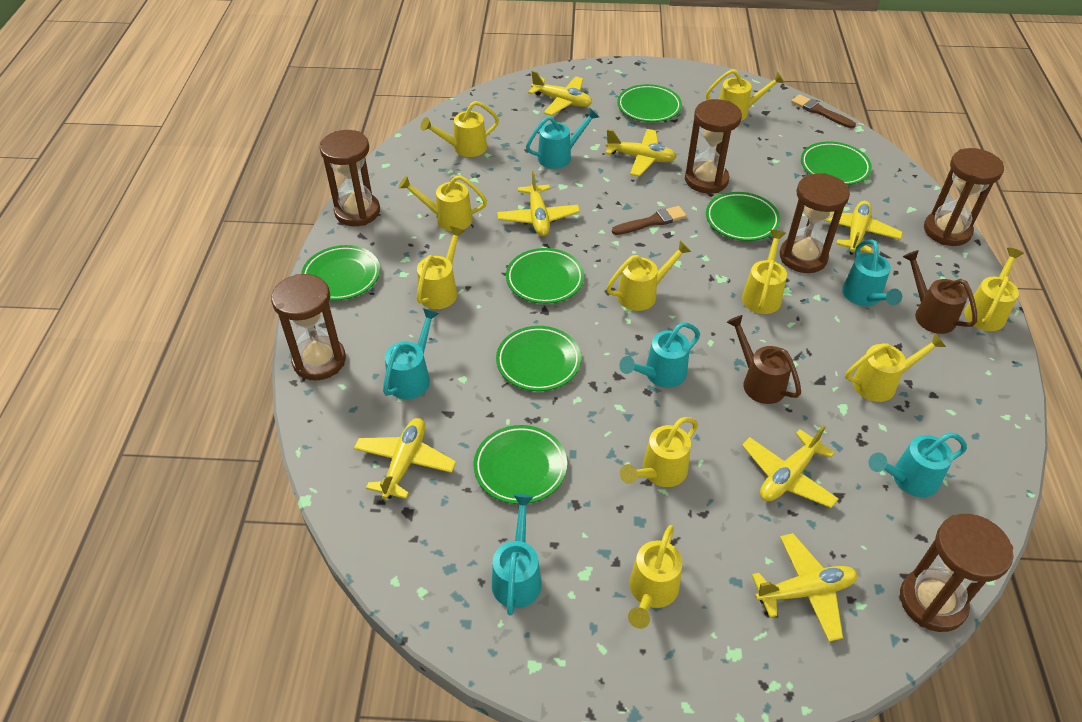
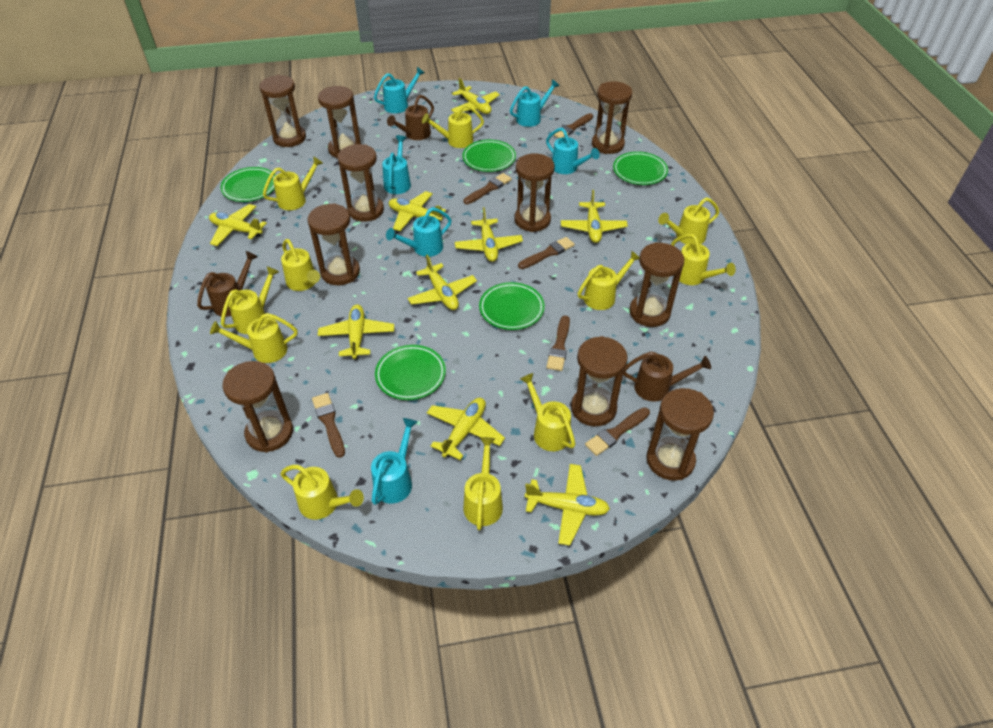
brown brush: [612,206,687,235] [791,94,856,128] = 2 -> [312,393,345,458] [463,173,512,204] [518,237,575,269] [546,316,570,371] [553,113,593,138] [585,407,650,456] = 6
brown hourglass: [271,274,346,381] [320,130,380,226] [685,99,742,193] [780,173,850,273] [900,514,1014,632] [924,148,1004,246] = 6 -> [222,361,293,453] [259,75,306,147] [308,203,360,285] [318,86,361,159] [338,144,384,222] [514,153,555,232] [571,336,628,426] [592,81,632,154] [629,242,684,327] [646,388,714,481] = 10
brown watering can: [727,315,801,404] [902,250,977,334] = 2 -> [197,251,258,317] [387,95,434,140] [623,351,711,402] = 3
green plate: [301,245,380,301] [474,425,567,504] [496,326,581,391] [506,248,584,304] [617,84,682,122] [706,192,780,241] [801,142,872,185] = 7 -> [220,167,276,202] [375,345,446,400] [462,140,516,172] [479,282,545,330] [613,152,668,185] = 5
yellow plane: [354,418,456,499] [497,171,580,236] [528,71,592,116] [605,129,676,177] [742,425,839,508] [752,533,858,642] [824,201,903,255] = 7 -> [209,204,267,246] [318,304,394,360] [389,191,446,231] [408,254,477,310] [427,398,505,460] [451,78,500,114] [455,207,523,262] [525,464,610,546] [561,190,628,243] = 9
yellow watering can: [399,175,487,231] [416,226,465,309] [420,101,499,157] [606,241,691,311] [620,417,698,487] [628,525,682,629] [706,69,785,121] [742,230,787,314] [845,333,946,402] [964,248,1024,331] = 10 -> [210,313,298,363] [221,266,279,334] [263,156,323,210] [281,239,320,291] [281,465,364,520] [422,104,484,148] [464,437,503,530] [520,373,575,451] [578,251,639,310] [658,197,719,244] [671,234,736,285] = 11

